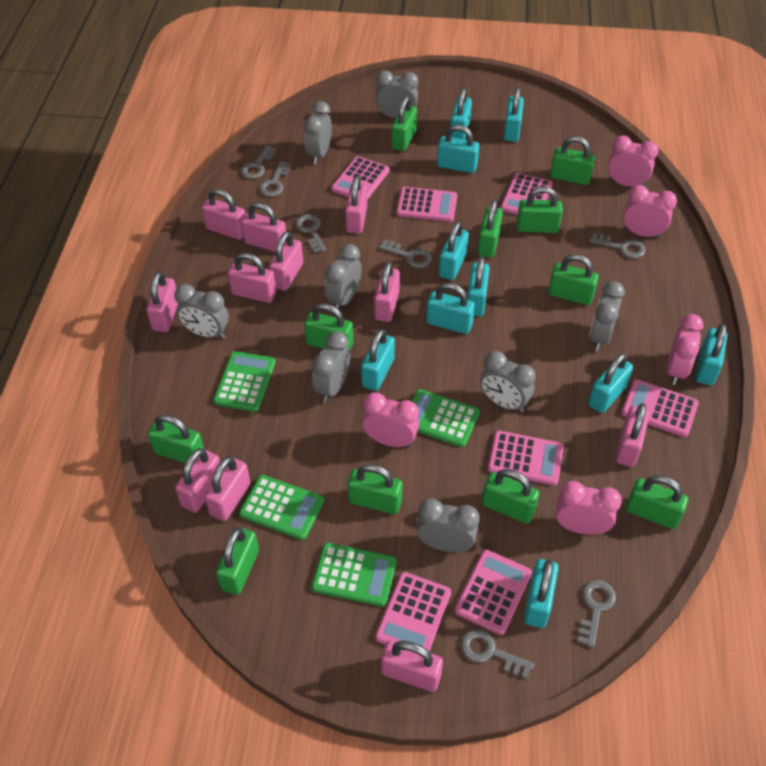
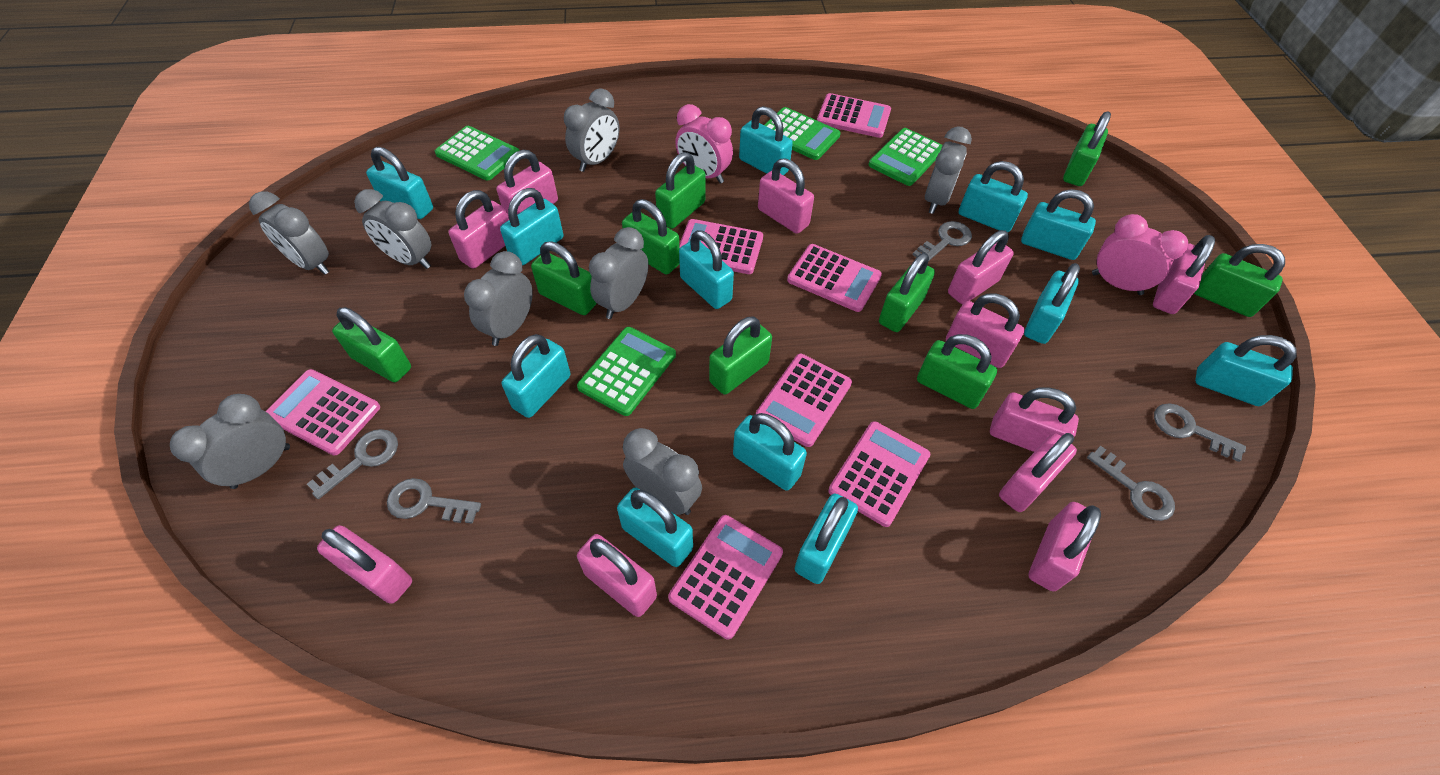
green padlock: [148,414,204,463] [216,527,259,595] [304,303,353,350] [347,464,402,514] [391,96,417,151] [477,199,503,258] [482,469,539,523] [517,187,563,233] [548,254,599,305] [550,136,595,185] [626,475,688,529] = 11 -> [332,307,411,382] [531,241,597,315] [622,199,680,274] [655,152,705,229] [709,316,772,394] [879,253,935,332] [917,334,997,409] [1063,111,1111,186] [1194,244,1285,317] = 9
grey key: [241,145,277,179] [259,161,291,197] [295,214,326,253] [379,239,432,268] [461,629,534,679] [577,580,616,648] [590,233,646,259] = 7 -> [307,429,398,499] [387,478,481,524] [912,221,972,260] [1087,446,1175,521] [1154,403,1246,462] = 5
pink clock: [362,392,419,447] [555,481,622,535] [608,135,659,187] [623,185,677,238] [667,314,704,385] = 5 -> [675,104,733,183] [1092,214,1188,295] = 2
turquoise padlock: [361,329,395,391] [426,283,475,334] [437,125,479,173] [439,221,469,280] [450,88,472,140] [467,256,490,316] [504,87,524,142] [524,559,559,628] [588,353,633,413] [695,323,728,385] = 10 -> [366,147,433,219] [500,188,563,265] [502,334,571,418] [617,488,693,567] [679,230,734,309] [733,413,807,491] [739,106,793,176] [795,494,858,584] [959,161,1028,232] [1021,189,1096,260] [1024,263,1080,344] [1195,335,1297,406] = 12

